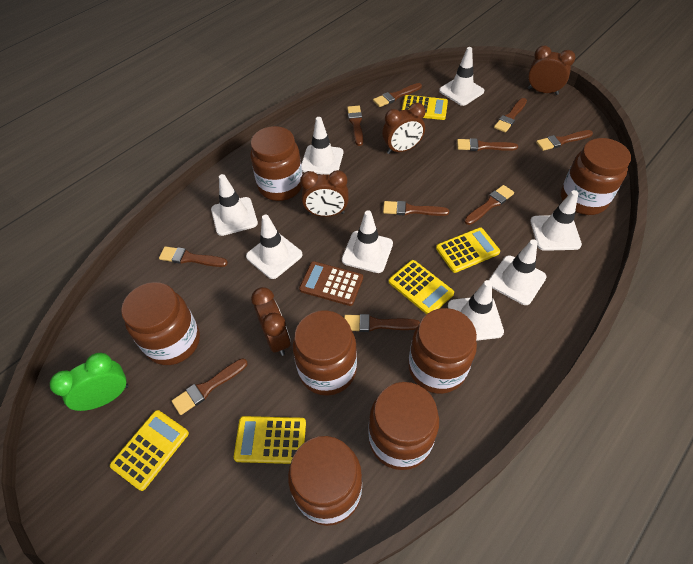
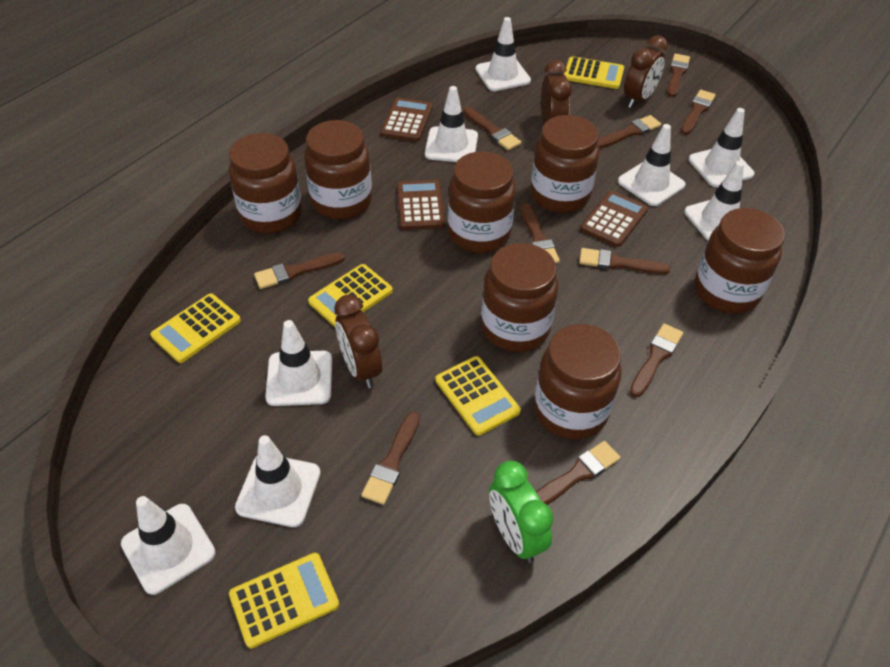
brown calculator: [299,261,363,306] = 1 -> [381,98,432,142] [397,180,445,230] [580,191,648,247] = 3
brown clock: [251,287,291,356] [300,170,349,217] [382,103,425,154] [528,46,575,95] = 4 -> [334,295,382,388] [541,60,572,125] [624,35,668,108] = 3

